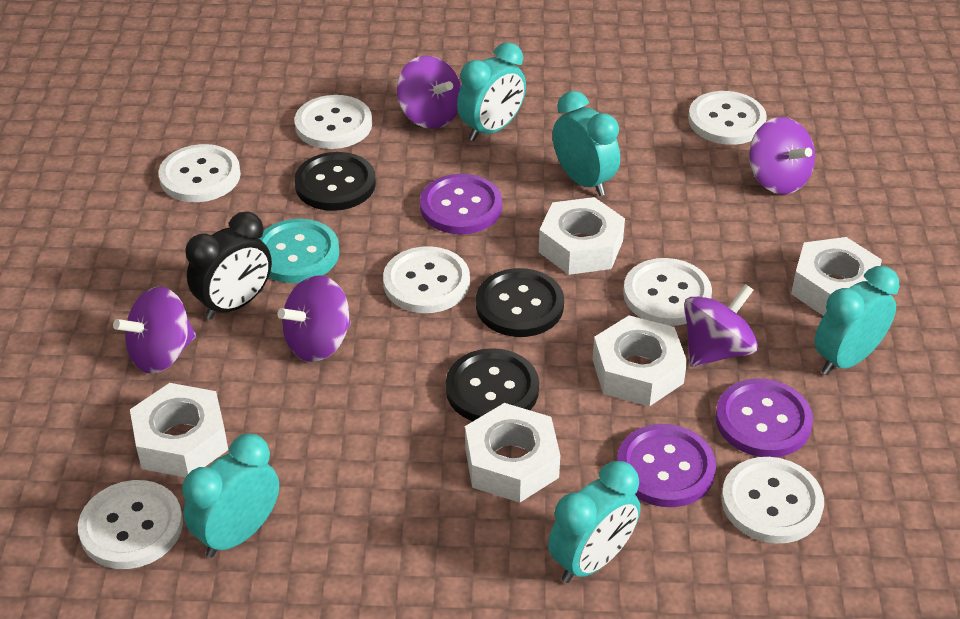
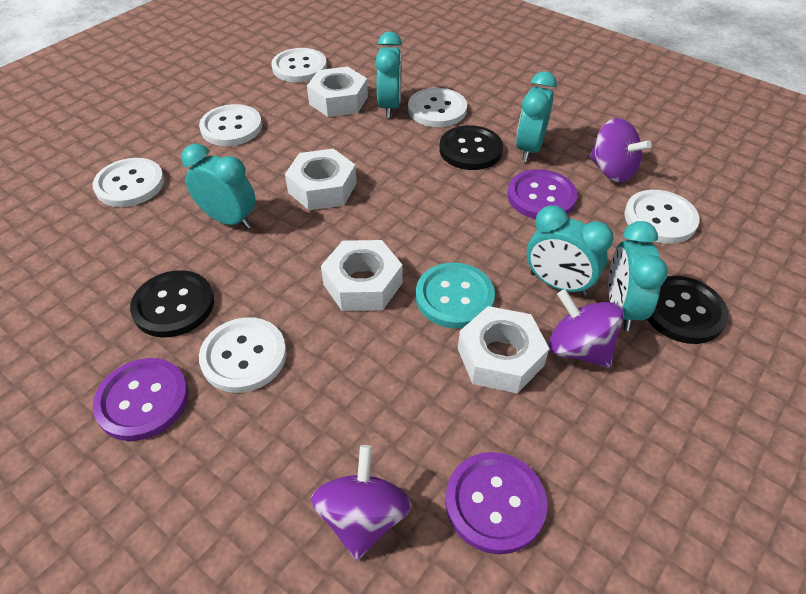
black clock: [186,211,272,320] = 1 -> none = 0
purple spinning top: [113,287,196,374] [277,275,351,362] [397,56,461,129] [684,284,758,367] [749,117,815,194] = 5 -> [311,445,412,560] [548,289,624,368] [590,118,652,182] = 3
white button: [78,480,183,569] [158,144,241,202] [294,95,372,149] [383,246,470,313] [623,258,712,326] [688,91,767,145] [721,457,824,544] = 7 -> [93,158,164,207] [199,104,262,146] [199,317,287,393] [271,48,327,82] [408,88,467,127] [624,190,700,244] = 6
white nut: [130,383,228,477] [465,403,560,503] [539,197,625,275] [593,316,687,406] [791,237,882,316] = 5 -> [285,149,357,210] [307,67,368,117] [321,240,403,311] [458,306,549,393] = 4

